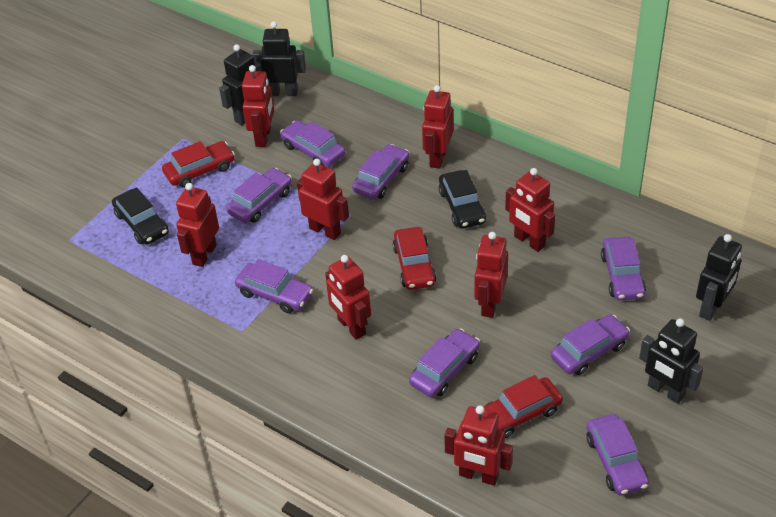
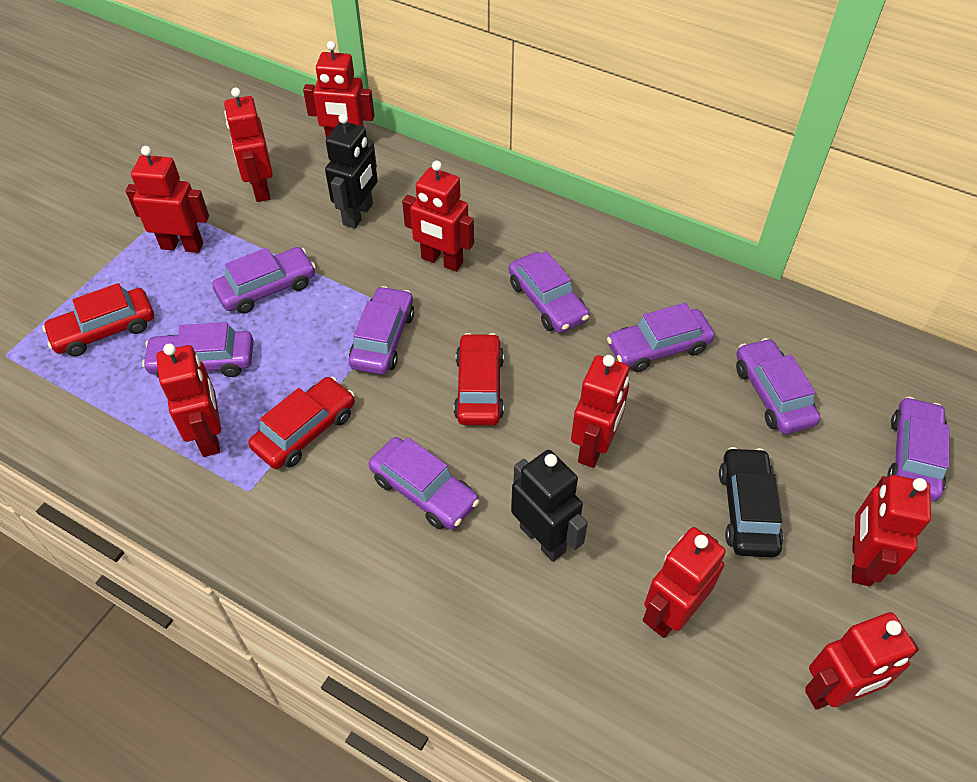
black car: [112,187,169,245] [439,170,486,229] = 2 -> [719,447,783,557] = 1
black robot: [219,44,262,125] [252,21,306,96] [639,319,703,404] [696,234,742,321] = 4 -> [325,114,378,229] [511,450,588,562] = 2
red robot: [176,183,219,267] [242,65,274,147] [297,159,349,240] [325,255,371,340] [422,85,453,169] [444,405,513,486] [474,232,508,318] [505,168,555,252] = 8 -> [126,146,209,253] [156,343,221,457] [224,88,273,202] [303,41,374,138] [402,161,474,272] [571,355,629,468] [643,527,726,638] [805,612,919,709] [852,475,931,586] = 9

